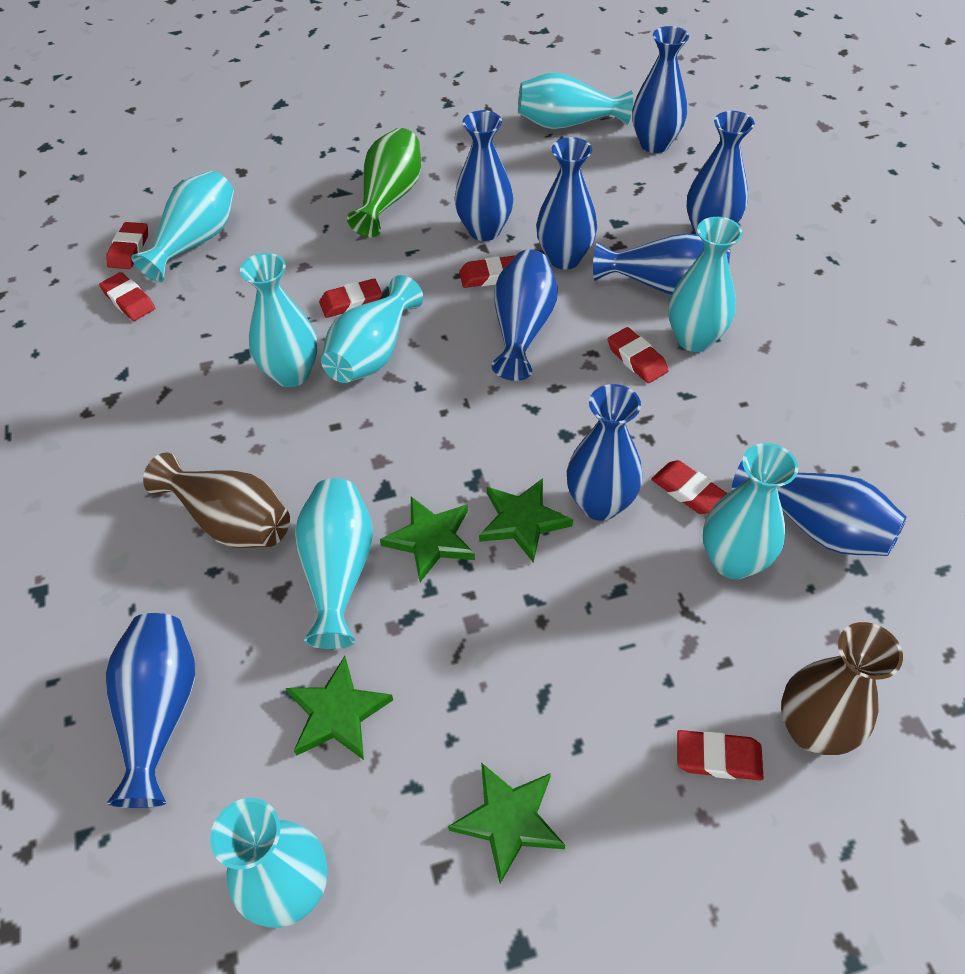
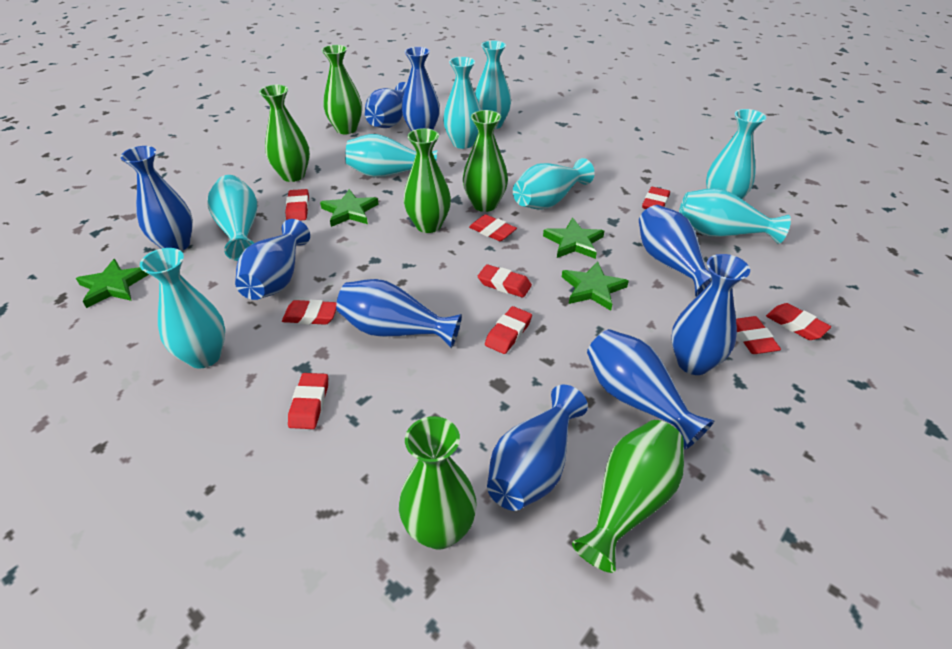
brown vase: [143,452,290,548] [781,622,903,755] = 2 -> none = 0
green vase: [347,128,421,237] = 1 -> [259,85,310,182] [322,45,362,134] [399,416,477,550] [403,128,451,233] [463,110,508,212] [572,420,684,573] = 6
red eraser: [99,272,155,321] [106,222,148,269] [319,278,382,318] [459,255,516,288] [607,327,668,383] [651,460,727,514] [677,730,763,781] = 7 -> [282,300,337,325] [285,189,309,221] [288,373,328,429] [469,214,517,241] [478,264,532,298] [485,306,532,354] [642,187,670,209] [736,316,781,354] [766,303,831,340] = 9

